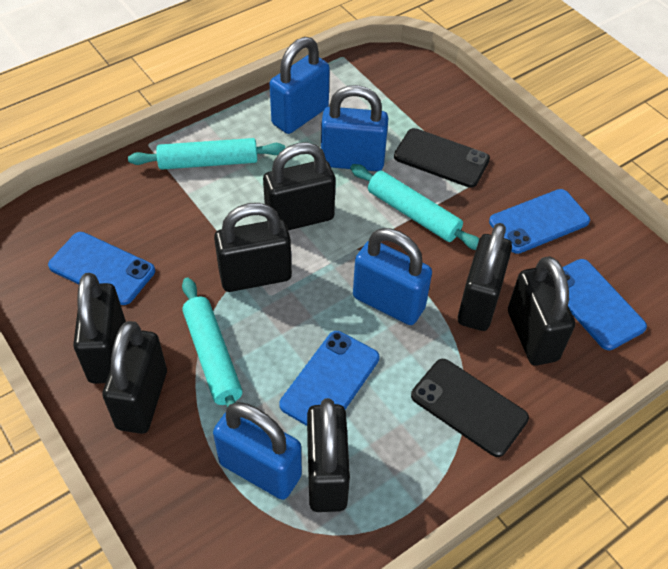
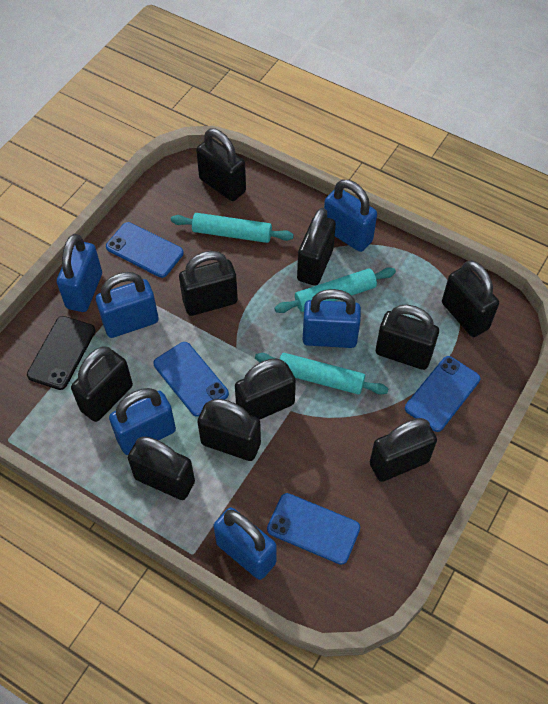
black padlock: [73,273,126,384] [102,321,167,434] [214,203,292,292] [263,142,336,230] [307,398,350,512] [458,223,512,331] [508,256,575,366] = 7 -> [71,347,133,422] [128,436,195,500] [179,251,238,316] [196,128,246,201] [197,399,261,461] [235,358,296,420] [297,208,336,286] [370,418,437,482] [376,305,439,370] [442,261,499,337] = 10
black phone: [394,128,490,188] [411,359,529,457] = 2 -> [27,316,95,390] = 1
blue padlock: [213,402,302,500] [269,37,330,134] [321,85,388,171] [353,228,432,325] = 4 -> [57,234,102,312] [96,272,159,338] [109,388,176,455] [213,507,277,580] [303,289,361,348] [324,180,377,252] = 6

